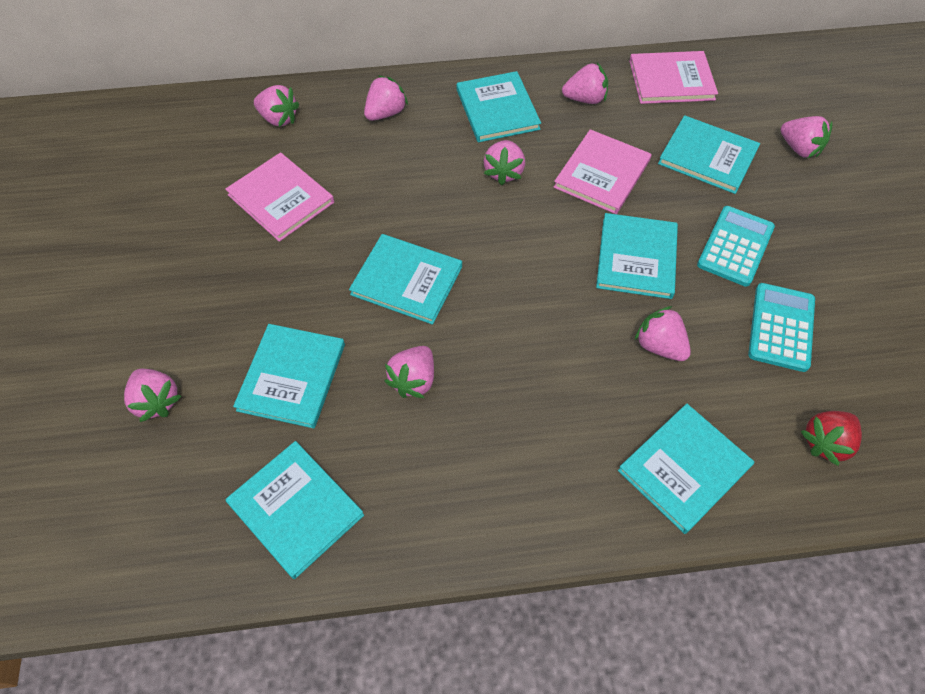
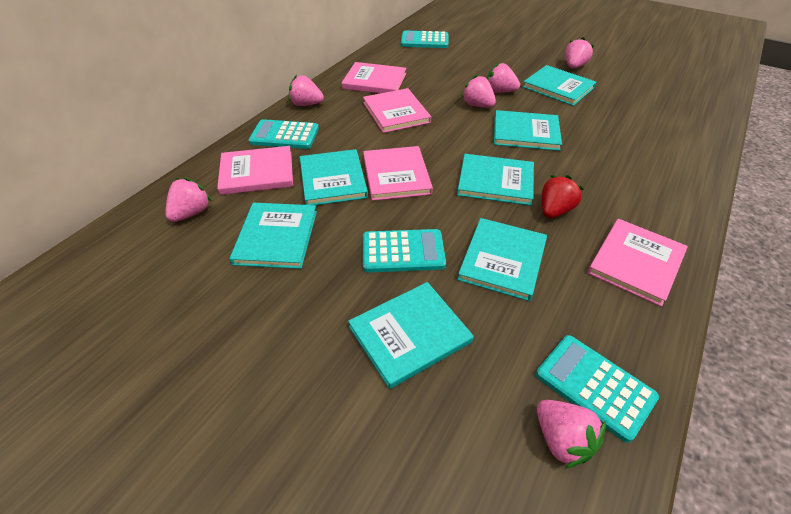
pink book: [225,152,334,242] [554,129,651,214] [629,51,718,104] = 3 -> [217,146,293,195] [342,62,406,93] [363,88,431,133] [363,146,433,201] [588,219,688,307] = 5
pink strawberry: [124,369,182,422] [254,85,299,127] [364,75,408,121] [385,346,434,398] [484,140,525,185] [562,63,608,104] [634,306,691,361] [780,116,833,158] = 8 -> [165,177,212,222] [289,75,324,106] [461,75,496,108] [487,62,520,93] [537,400,606,469] [565,37,594,69] = 6
turquoise calculator: [697,206,775,287] [748,283,815,372] = 2 -> [249,119,319,149] [363,229,446,272] [401,31,449,48] [536,335,659,443] = 4

